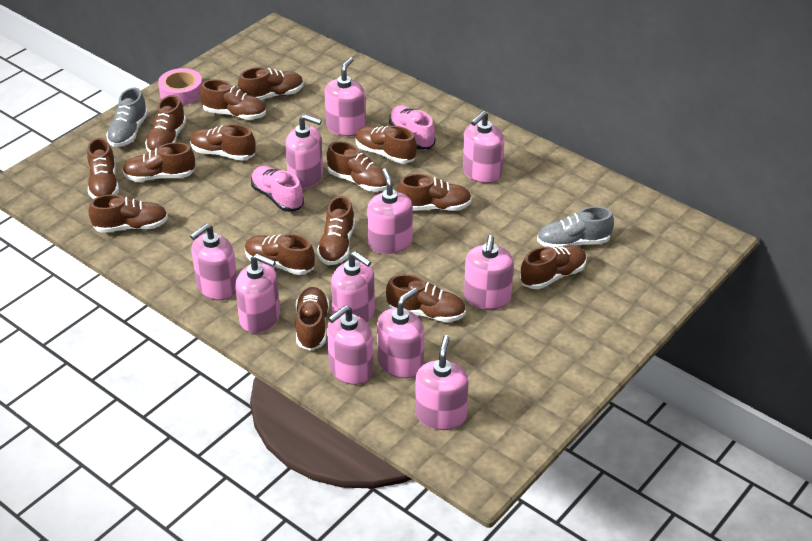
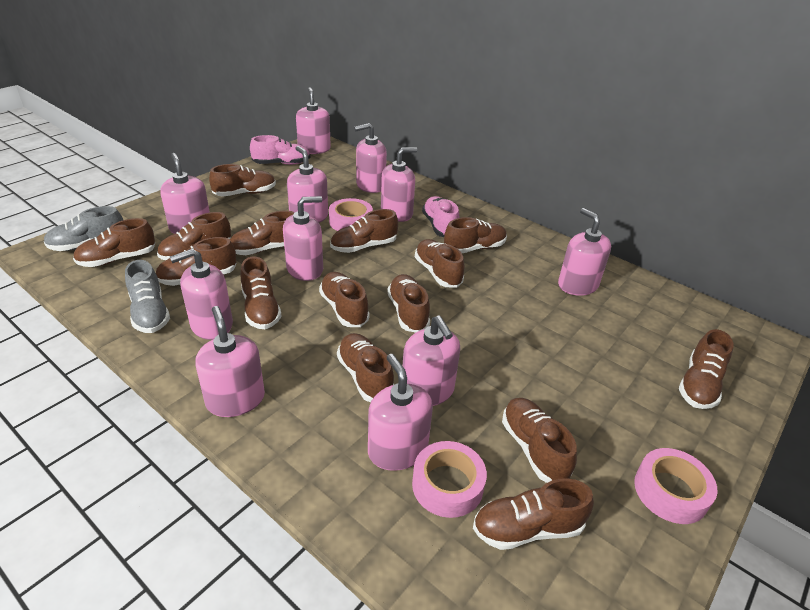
pink tape: [158,68,202,105] = 1 -> [329,198,373,231] [412,441,487,518] [634,448,717,524] = 3

